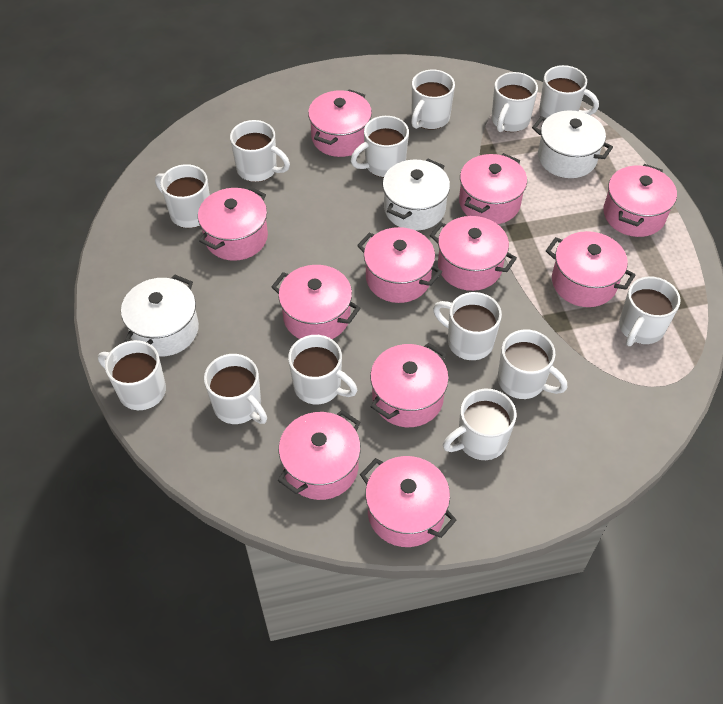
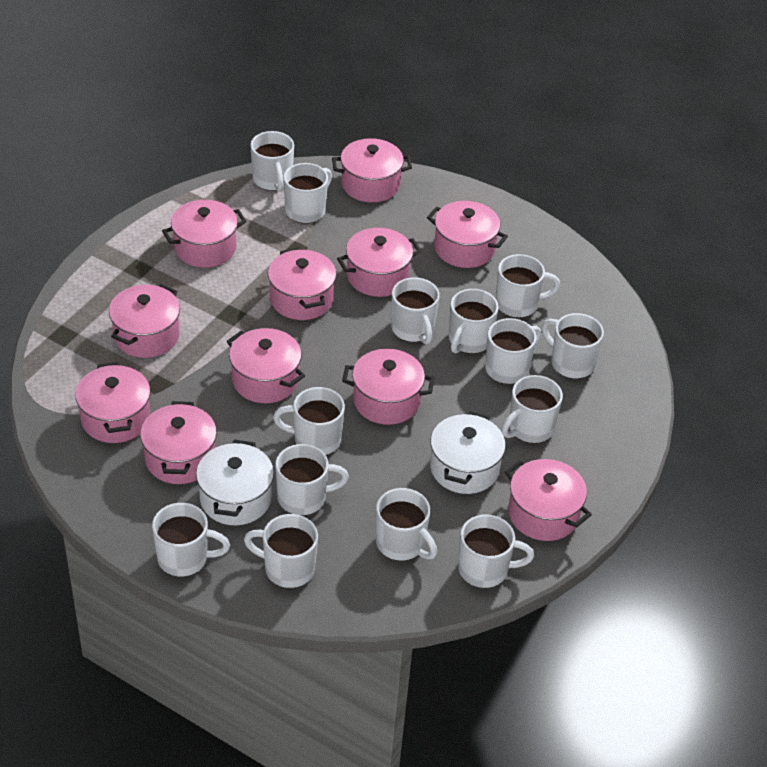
white mug: [98,340,166,410] [155,164,210,228] [204,354,267,424] [230,120,290,182] [288,335,358,404] [351,116,409,177] [411,69,455,130] [433,292,502,360] [443,389,517,460] [491,72,538,132] [498,329,568,399] [539,65,599,118] [619,276,681,346] = 13 -> [152,503,230,577] [244,514,318,588] [250,131,294,192] [273,387,345,455] [275,444,349,515] [284,163,332,224] [376,488,437,561] [391,277,440,344] [449,289,499,354] [458,515,534,588] [485,318,541,384] [496,254,560,318] [501,375,563,443] [542,313,604,379] = 14
white pot: [121,275,199,357] [383,159,450,231] [532,110,613,178] = 3 -> [196,440,274,525] [430,411,506,494] = 2

